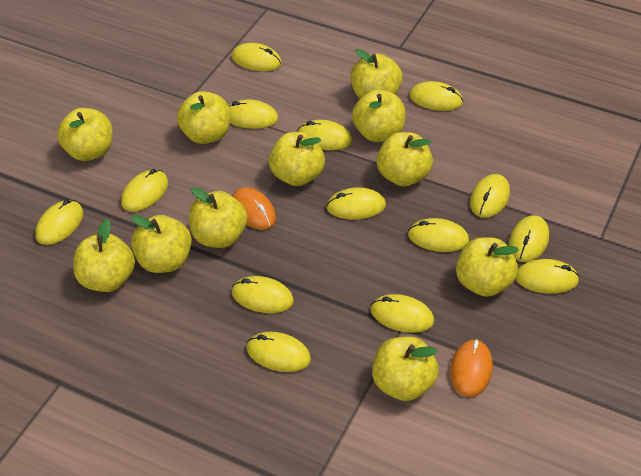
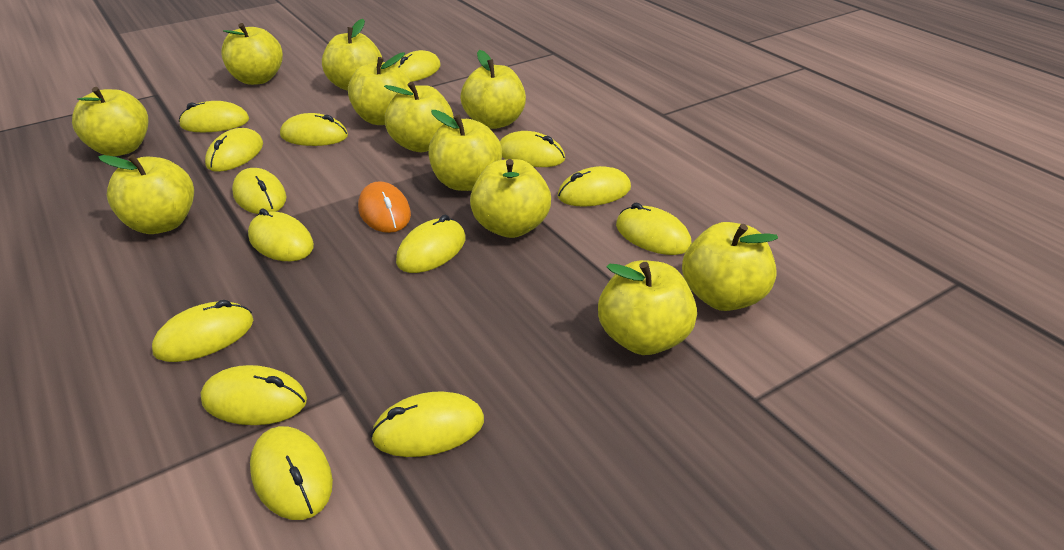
orange mouse: [232,187,276,230] [450,339,493,397] = 2 -> [358,181,411,233] = 1

